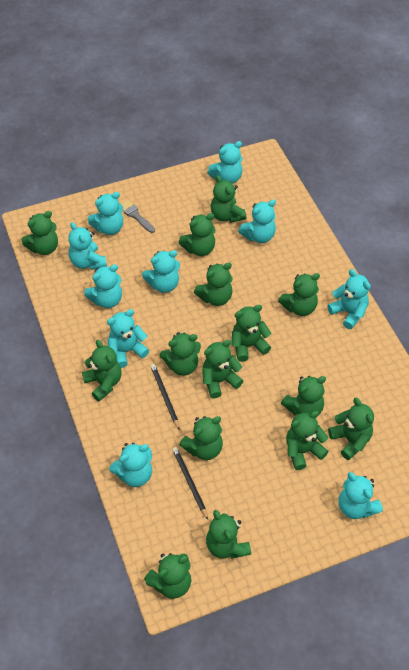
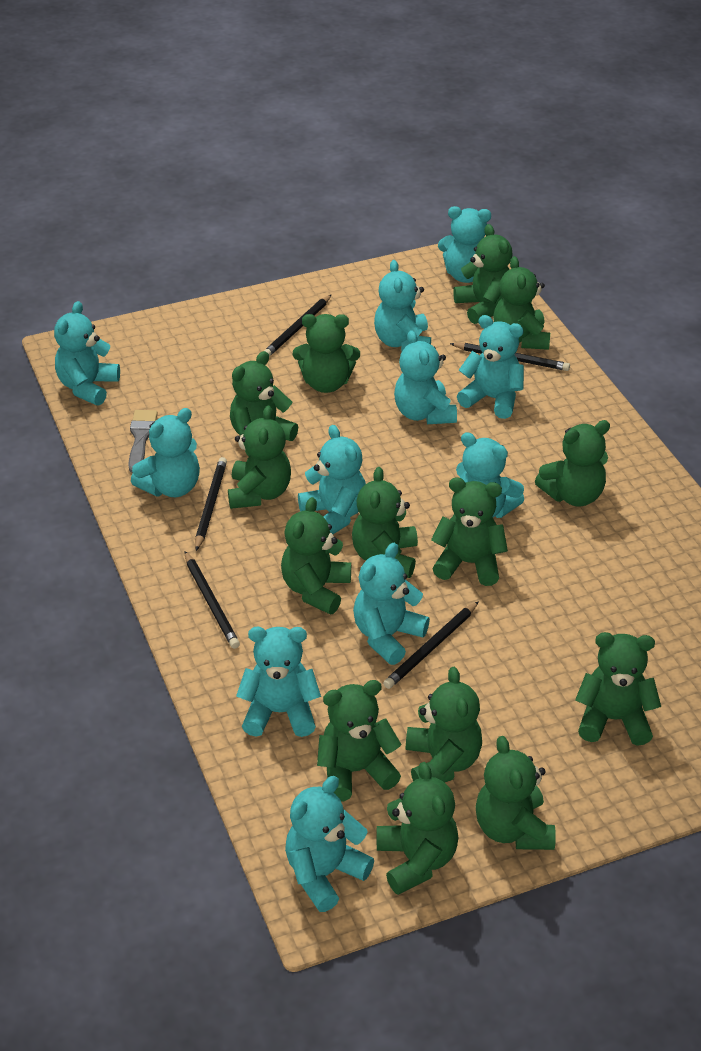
black pencil: [150,364,180,430] [172,447,208,520] = 2 -> [185,551,240,649] [195,457,227,551] [264,295,331,356] [383,601,479,689] [450,343,570,371] = 5
green teddy bear: [21,211,58,255] [82,340,122,401] [144,553,191,599] [160,332,201,376] [179,213,216,256] [179,416,223,460] [194,262,233,306] [202,340,243,398] [206,510,251,559] [210,175,246,223] [232,305,271,362] [278,273,320,316] [281,376,326,415] [286,411,329,470] [328,397,374,460] = 15 -> [228,406,291,509] [230,351,298,441] [281,497,351,614] [293,314,360,393] [317,680,402,802] [352,467,418,578] [377,762,458,895] [406,667,482,783] [431,477,508,586] [453,224,512,324] [475,736,556,850] [493,256,550,350] [535,420,610,506] [575,632,661,746] = 14
turquoise teddy bear: [68,222,107,270] [84,264,122,308] [88,192,123,235] [107,309,149,368] [109,443,152,487] [142,250,180,293] [207,141,243,184] [238,200,276,243] [327,269,371,329] [339,472,383,519] = 10 -> [54,301,120,406] [131,408,200,497] [236,627,321,737] [285,776,374,912] [298,425,366,534] [353,543,430,665] [374,260,431,352] [394,330,457,424] [438,206,491,283] [456,432,524,518] [457,315,524,419] = 11

